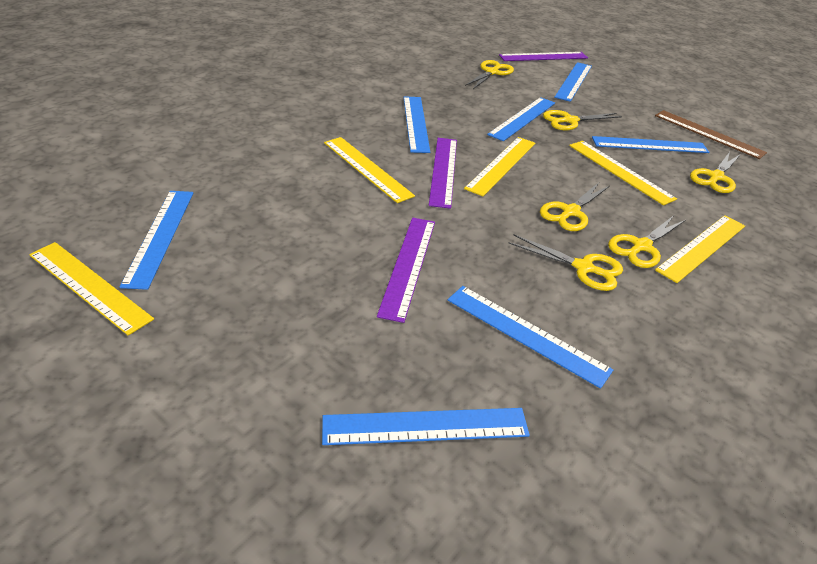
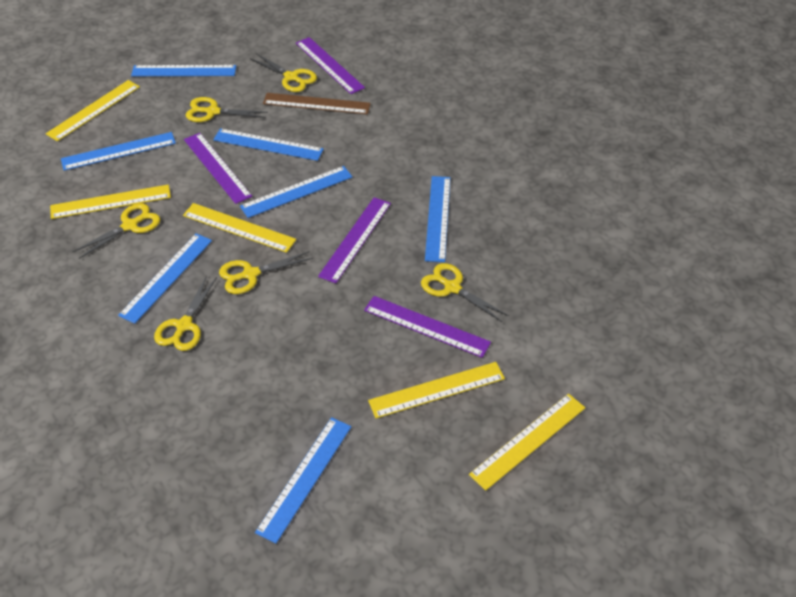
purple ruler: [377,218,435,323] [429,138,457,209] [499,52,588,61] = 3 -> [184,133,252,204] [296,37,365,94] [318,197,391,283] [364,296,491,358] = 4

